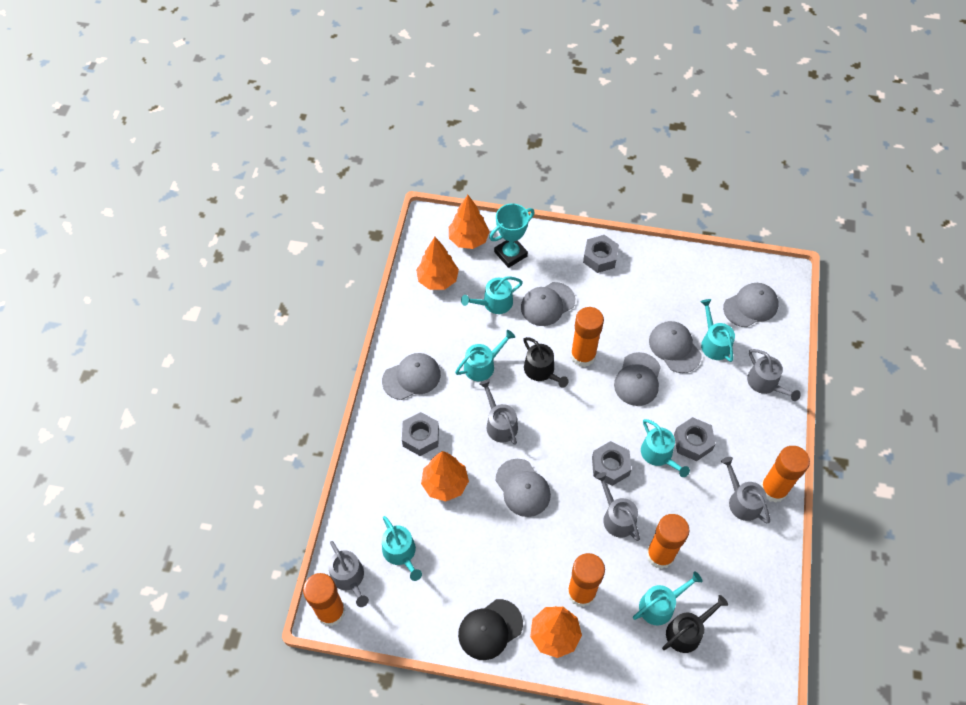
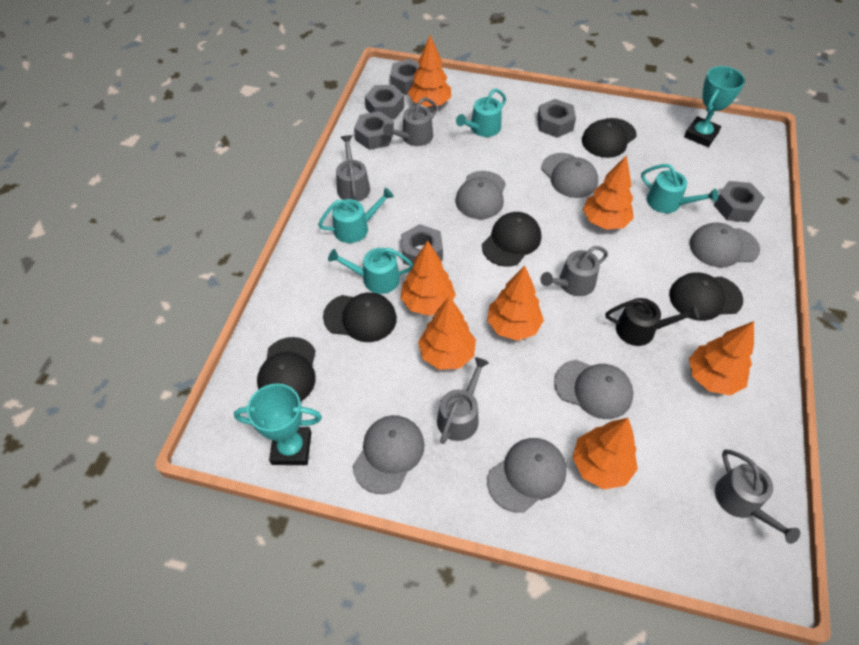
black cap: [458,599,523,660] = 1 -> [257,337,316,402] [323,292,397,342] [482,212,541,267] [582,118,636,158] [669,272,743,321] = 5
black watering can: [523,337,569,388] [662,595,728,653] = 2 -> [605,298,700,346] = 1
grey nut: [402,412,439,456] [583,235,619,273] [592,441,631,486] [674,417,716,461] = 4 -> [354,111,394,150] [365,85,404,119] [390,59,420,95] [401,224,443,266] [537,99,576,138] [714,181,765,222] = 6
orange glue stick: [303,573,345,626] [567,553,605,607] [570,307,604,367] [646,514,690,569] [760,446,810,503] = 5 -> none = 0
orange tree: [416,237,459,290] [421,451,469,502] [449,195,490,249] [530,606,582,658] = 4 -> [400,240,456,316] [408,35,451,108] [418,296,476,370] [487,266,544,341] [572,418,638,489] [583,155,634,230] [689,321,754,396] = 7
turquoise trophy: [489,203,535,268] = 1 -> [234,384,322,465] [684,66,745,147] = 2
turquoise watering can: [382,516,422,581] [455,330,515,381] [461,276,523,314] [633,571,703,625] [641,419,690,477] [700,299,735,362] = 6 -> [318,188,394,243] [328,248,413,294] [456,89,506,137] [641,164,718,213] = 4

